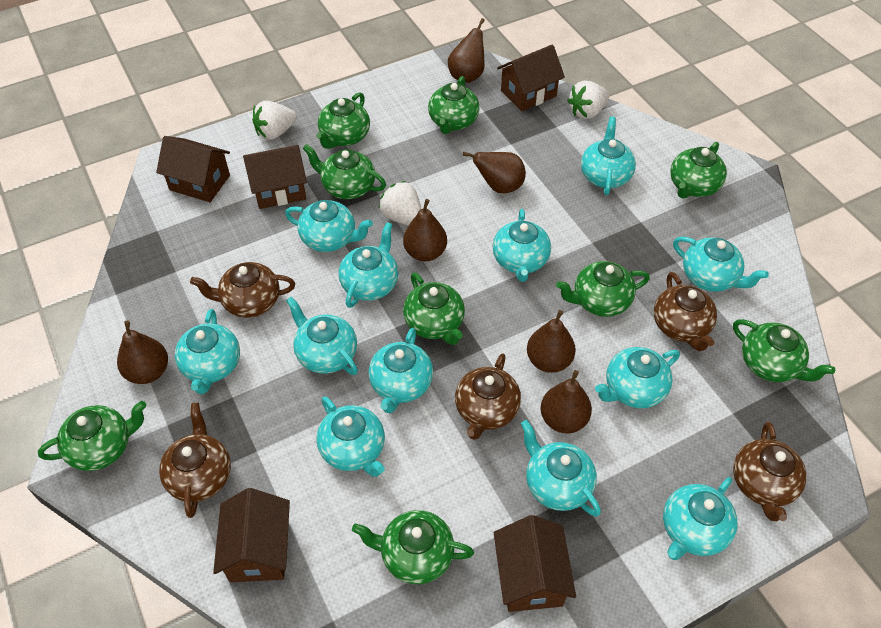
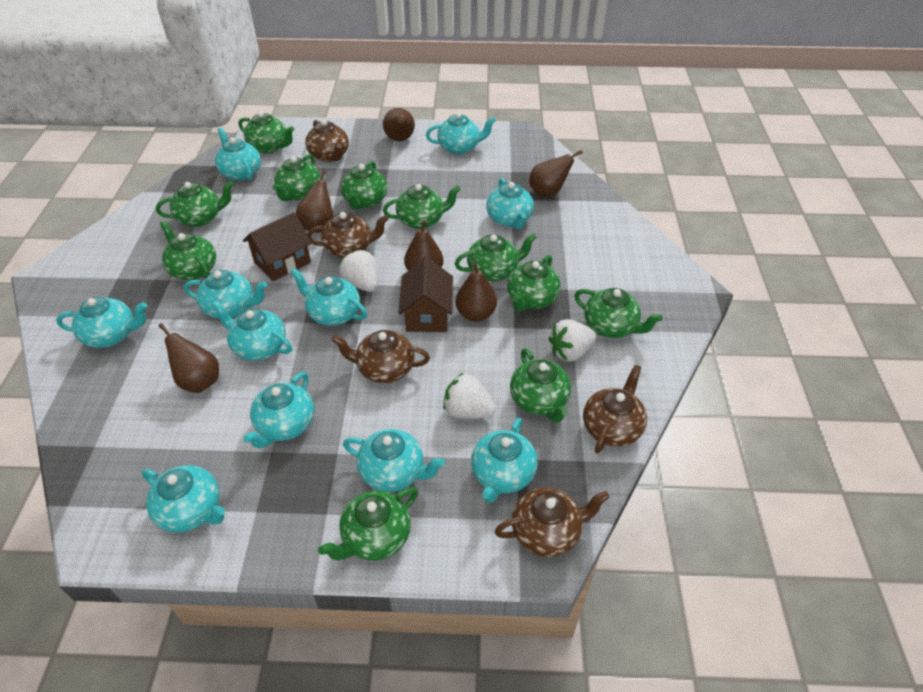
brown house: [156,136,230,202] [213,488,290,582] [243,145,307,209] [494,515,576,612] [497,44,565,111] = 5 -> [243,212,312,281] [399,257,453,332] = 2
green teapot: [38,401,147,471] [303,144,386,199] [316,92,370,149] [352,510,474,584] [403,273,465,345] [428,76,480,134] [556,261,650,317] [670,142,727,198] [733,319,835,382] = 9 -> [156,181,234,227] [160,221,216,280] [238,111,294,154] [273,154,321,201] [318,487,418,561] [341,161,387,210] [383,184,461,229] [455,233,537,281] [507,255,561,312] [510,348,571,423] [575,288,663,338] = 11
turquoise teapot: [175,309,240,394] [285,200,373,252] [286,296,358,375] [317,396,385,477] [339,222,399,308] [368,328,433,413] [493,209,551,282] [521,420,601,517] [581,117,636,195] [595,347,680,408] [663,477,738,560] [673,236,769,292] = 12 -> [56,297,147,348] [142,465,225,533] [184,270,267,319] [211,301,292,361] [215,128,261,181] [243,372,314,449] [290,268,367,326] [343,429,445,492] [426,112,496,154] [471,417,538,503] [486,178,534,229] = 11

